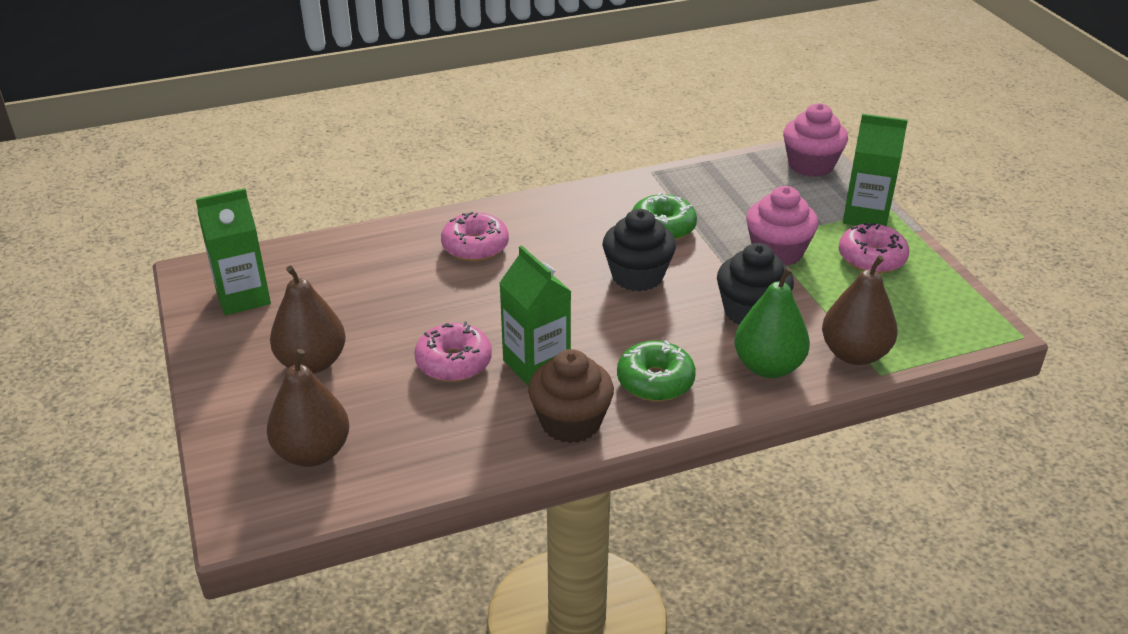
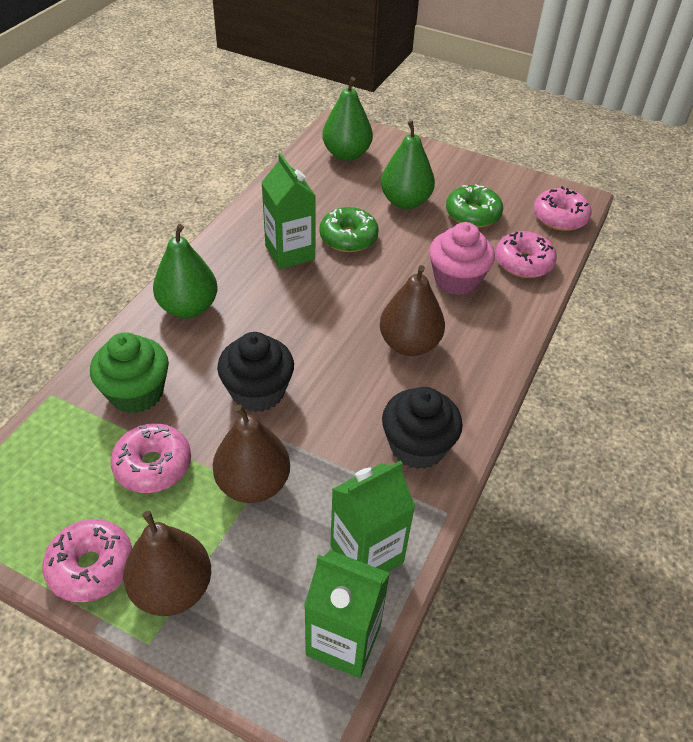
brown cupcake: [528,349,614,443] = 1 -> none = 0
green cupcake: none = 0 -> [90,332,169,413] = 1
green pear: [734,267,810,378] = 1 -> [153,224,217,318] [322,77,373,161] [381,121,435,209] = 3
pink cupcake: [746,186,818,266] [783,103,848,177] = 2 -> [429,222,495,295] = 1
pink donut: [414,322,492,382] [441,212,509,261] [839,223,909,274] = 3 -> [42,519,132,602] [110,423,191,493] [495,231,557,278] [534,186,592,231] = 4

